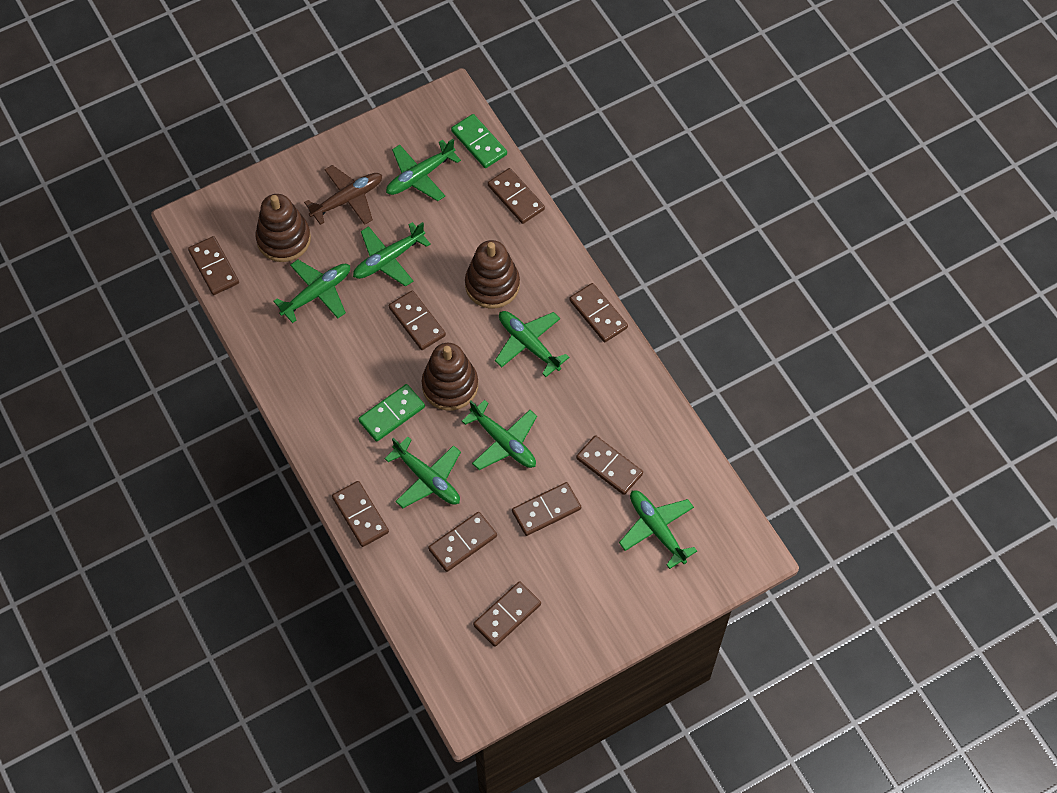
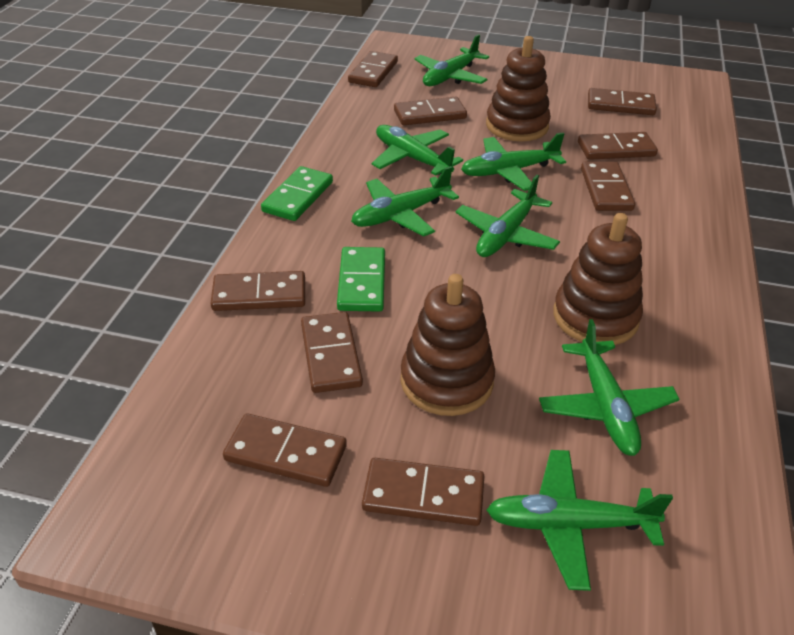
brown plane: [304,165,382,225] = 1 -> none = 0

